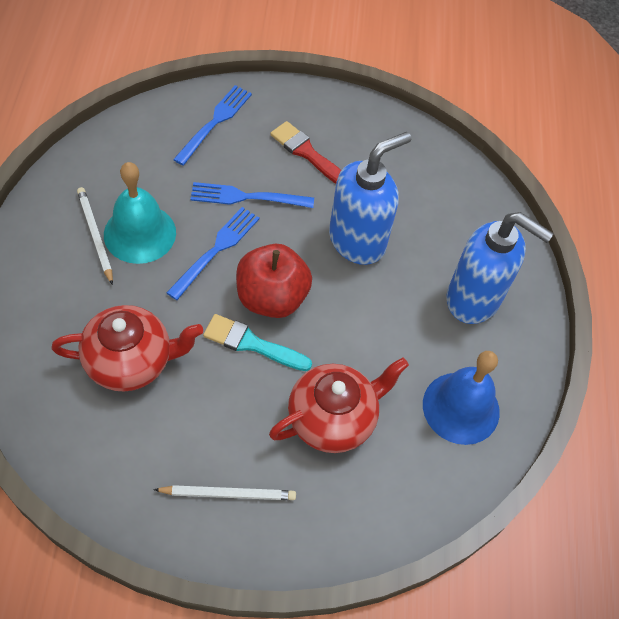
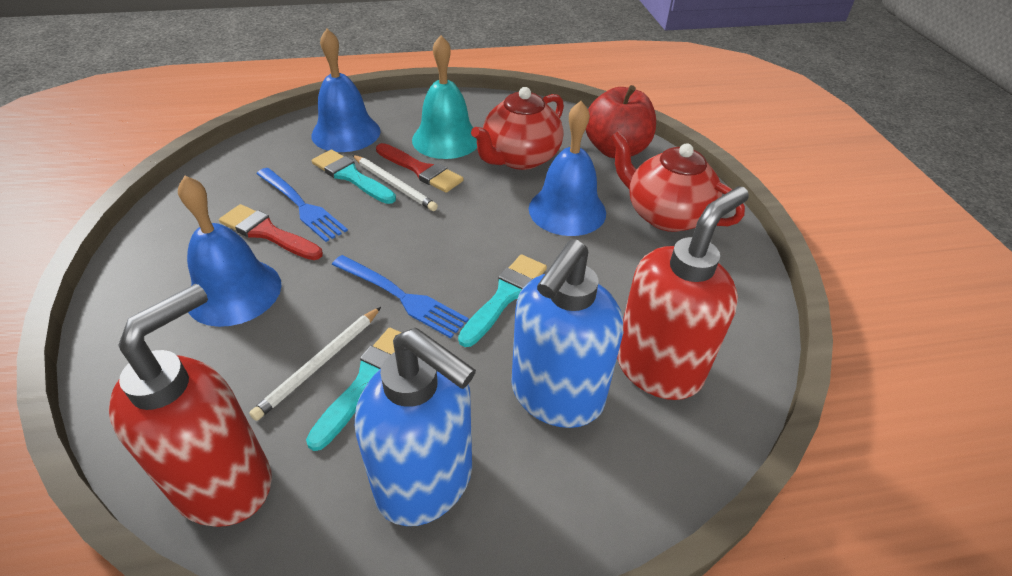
blue bell: [423,351,500,445] = 1 -> [178,176,281,327] [311,29,380,152] [529,101,606,236] = 3
blue fork: [166,207,260,300] [173,85,252,165] [190,182,314,208] = 3 -> [256,168,348,242] [332,255,469,338] = 2
red brush: [270,121,341,184] = 1 -> [219,204,323,260] [376,143,463,193] = 2
red soap dispenser: none = 0 -> [109,284,272,527] [617,186,749,400] = 2
turquoise brush: [203,314,312,371] = 1 -> [306,328,402,451] [312,150,396,204] [458,254,547,347] = 3

